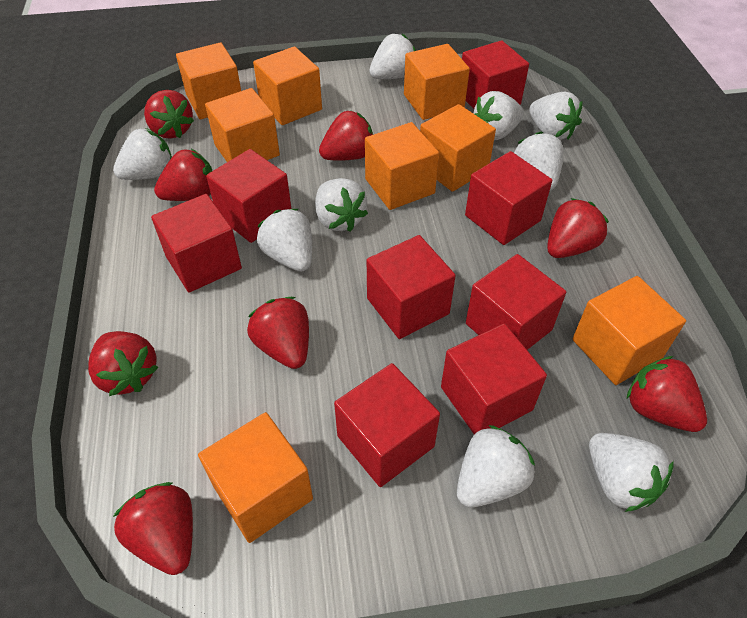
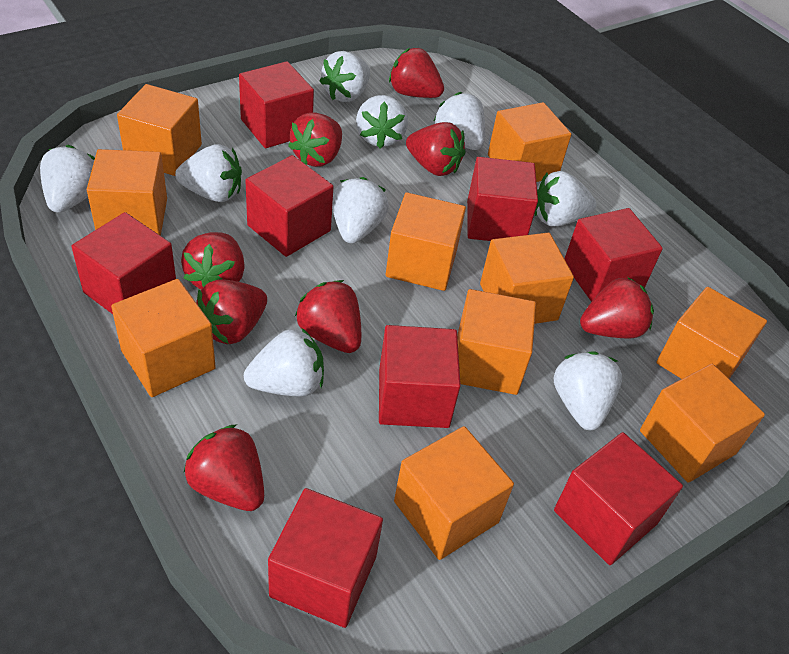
orange cube: [176,42,241,119] [198,412,313,543] [205,88,280,162] [253,46,322,125] [365,122,439,210] [404,44,470,120] [420,104,496,192] [572,276,686,385] = 8 -> [87,149,167,236] [111,279,216,397] [117,84,202,176] [386,192,466,291] [394,426,514,560] [457,289,536,395] [480,233,574,324] [488,102,571,182] [640,364,765,483] [656,287,767,379] = 10

